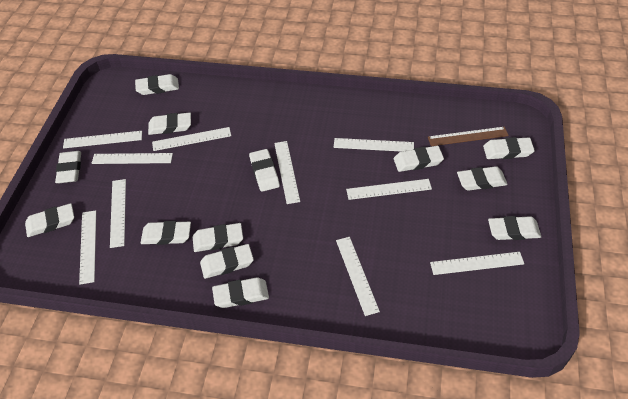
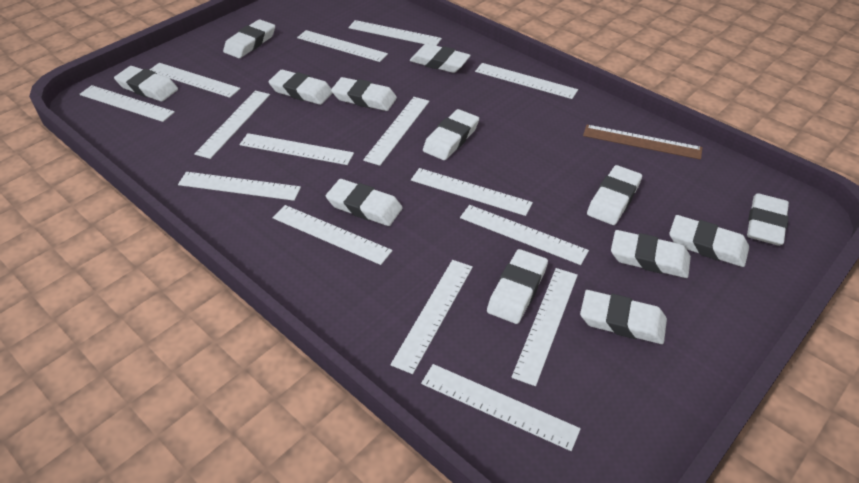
white ruler: [63,131,142,149] [79,210,96,285] [91,153,173,164] [110,179,126,248] [152,127,231,151] [274,141,300,204] [334,138,414,152] [336,237,380,316] [346,179,432,200] [430,252,524,275] = 10 -> [79,85,175,122] [150,63,240,98] [178,172,301,201] [194,91,270,159] [239,133,354,165] [273,205,392,265] [297,30,388,62] [348,20,442,46] [363,97,430,166] [390,260,473,374] [411,168,533,216] [421,364,581,451] [460,205,589,265] [475,63,578,99] [511,268,578,386] = 15

